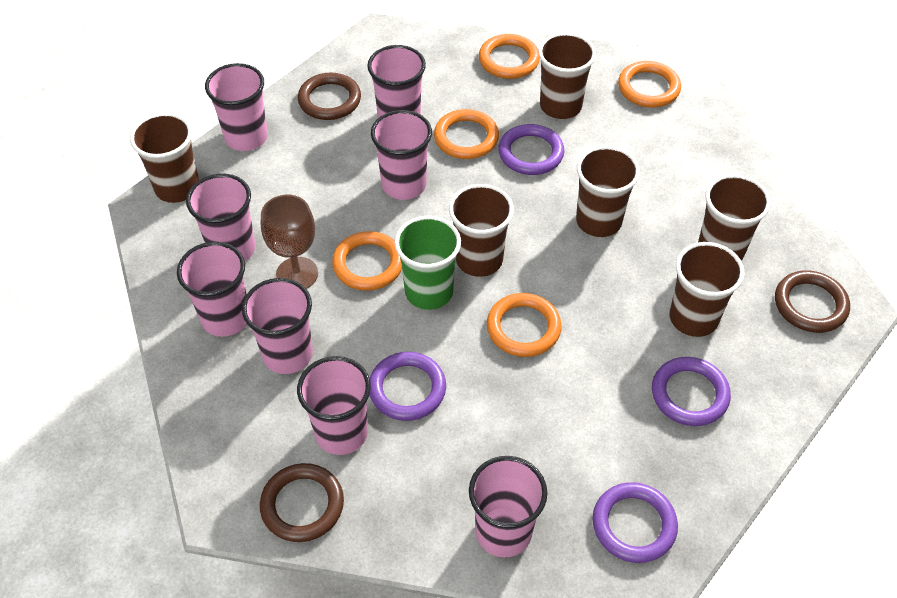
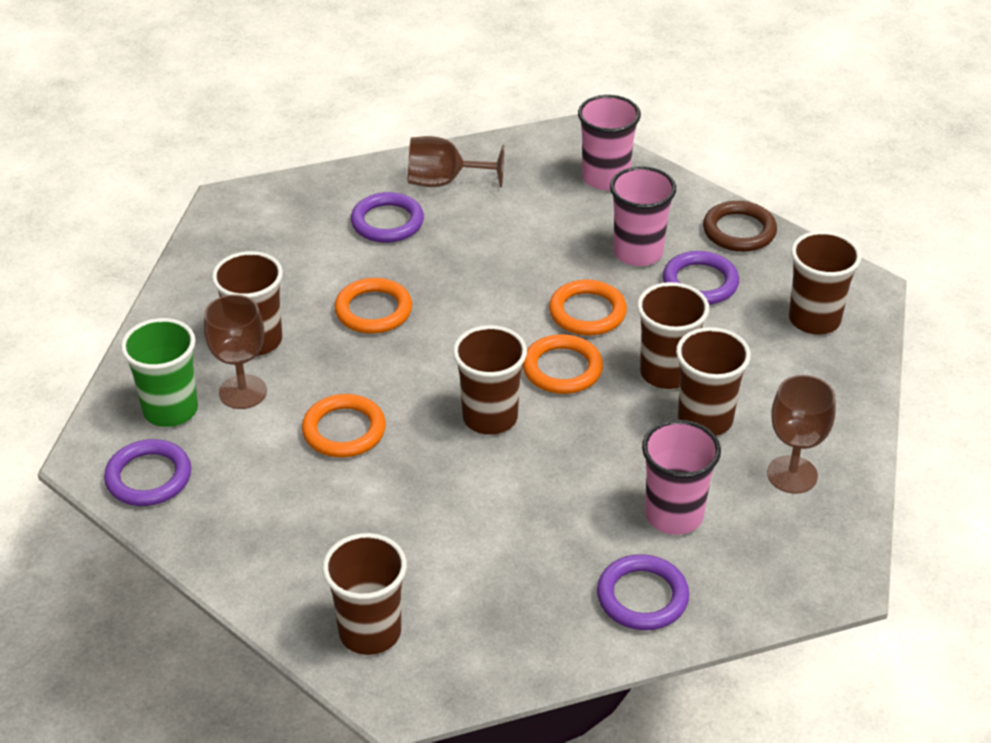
brown goblet: [261,195,318,289] = 1 -> [204,294,267,409] [408,136,504,187] [767,375,836,494] = 3
brown ring: [260,463,344,542] [298,72,361,120] [775,270,850,333] = 3 -> [703,201,777,252] = 1
orange ring: [332,231,402,291] [434,109,499,159] [479,34,540,79] [487,293,562,357] [618,61,681,108] = 5 -> [302,394,386,458] [334,278,412,334] [523,334,603,394] [549,279,627,336] = 4
pink cup: [177,242,247,337] [186,174,256,261] [205,63,268,151] [242,278,313,374] [297,356,371,455] [367,45,426,118] [371,110,432,200] [469,456,547,558] = 8 -> [578,95,641,190] [610,166,676,266] [642,420,721,535] = 3

